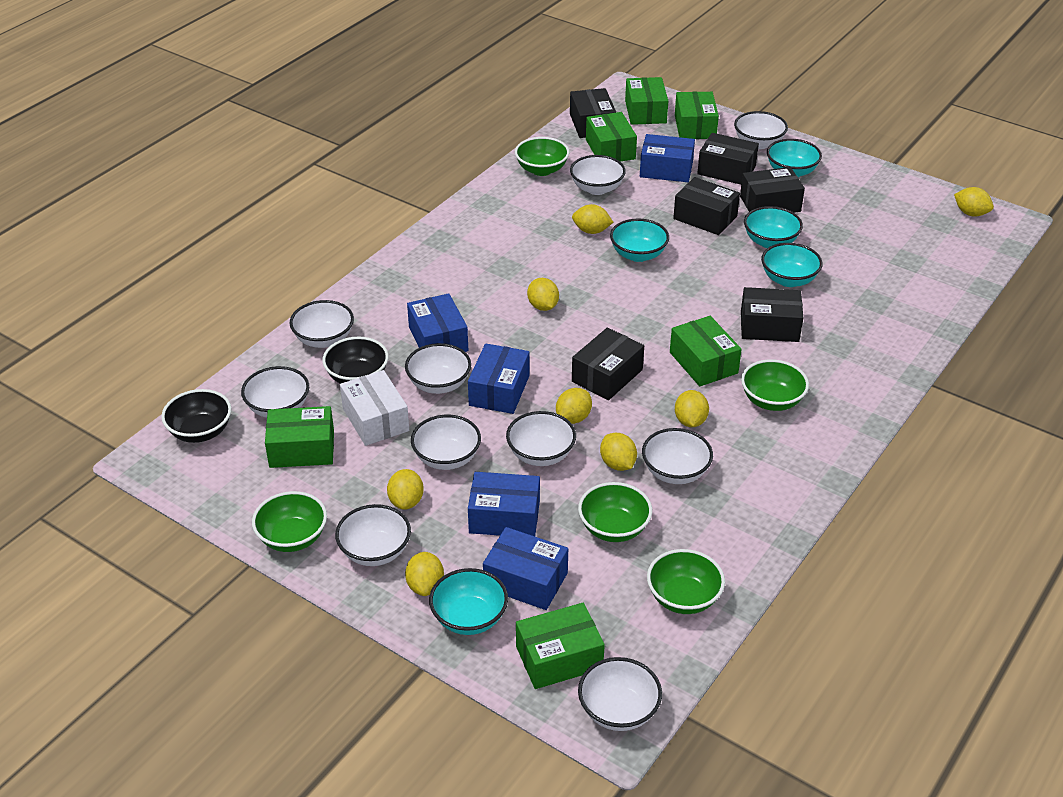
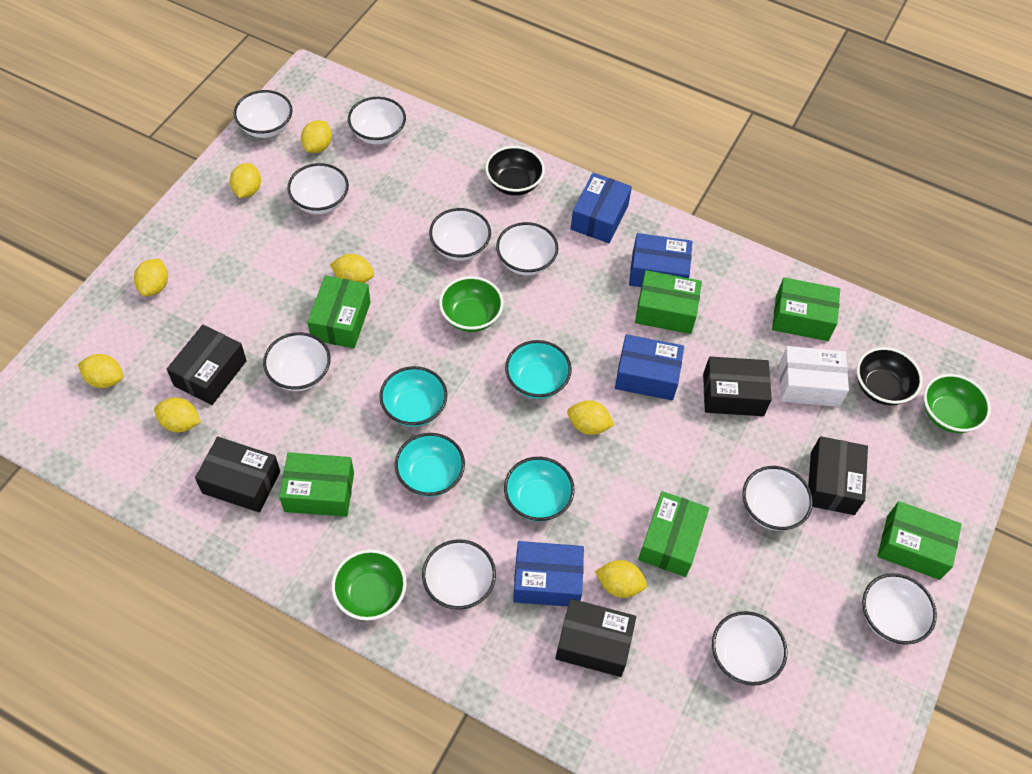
black box: [570,88,616,138] [572,327,644,400] [673,177,740,235] [697,133,759,185] [740,167,805,213] [741,287,803,342] = 6 -> [167,325,247,405] [195,437,280,512] [555,599,636,677] [703,357,772,416] [808,436,868,515] = 5
blue box: [407,293,468,352] [468,343,530,414] [468,472,540,536] [483,527,568,610] [640,134,695,182] = 5 -> [513,541,584,607] [571,173,632,243] [615,334,684,400] [629,233,692,287] = 4
green bowl: [252,491,327,552] [515,137,569,176] [578,482,652,542] [647,549,725,614] [741,359,809,411] = 5 -> [331,549,407,620] [439,276,503,332] [924,374,991,433] = 3
turquoise bowl: [429,568,508,635] [610,219,669,262] [744,206,803,248] [761,243,823,287] [767,139,822,177] = 5 -> [379,366,447,427] [395,433,465,497] [504,457,575,521] [505,340,572,399] = 4

